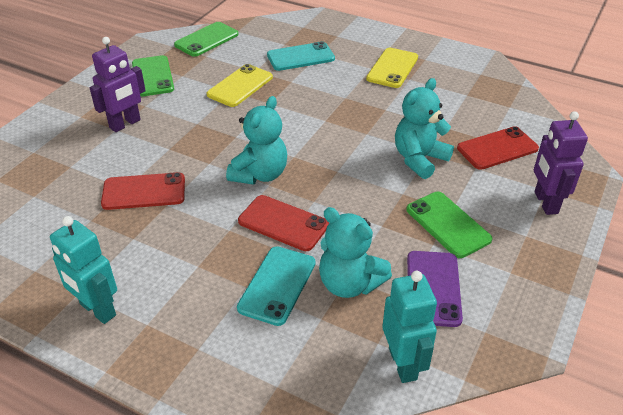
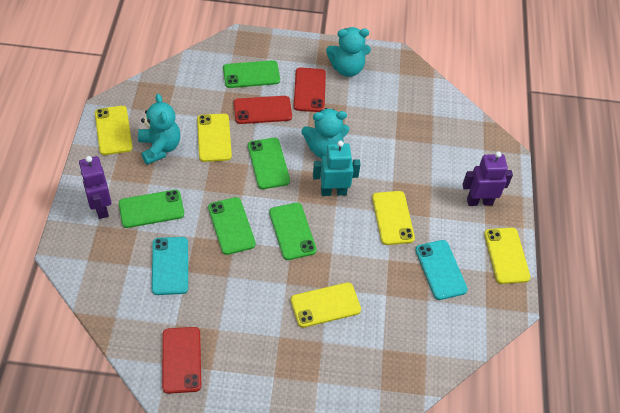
green phone: [132,55,174,97] [174,22,239,57] [406,192,492,258] = 3 -> [119,190,184,228] [208,197,256,255] [223,60,280,88] [248,138,290,189] [269,203,317,260] = 5
purple phone: [407,251,463,327] = 1 -> none = 0
turquoise robot: [50,216,117,324] [382,271,437,383] = 2 -> [313,141,361,196] = 1
yellow phone: [207,64,273,107] [366,48,418,88] = 2 -> [95,106,133,155] [197,114,232,162] [291,282,361,328] [372,191,415,245] [484,227,531,284] = 5

